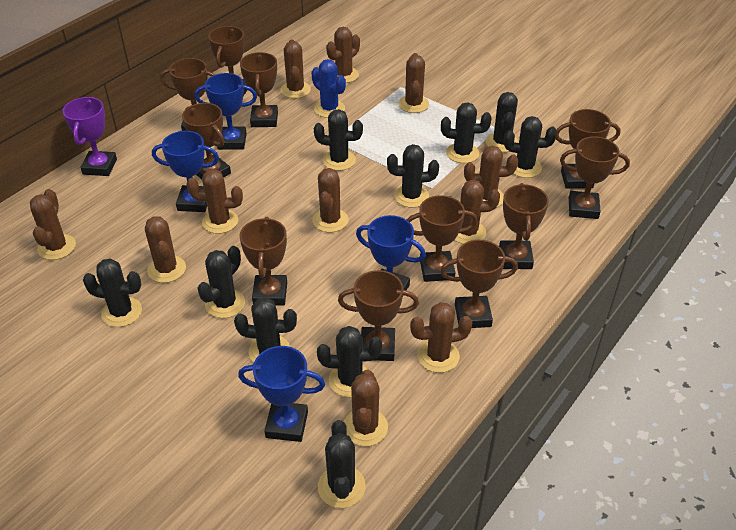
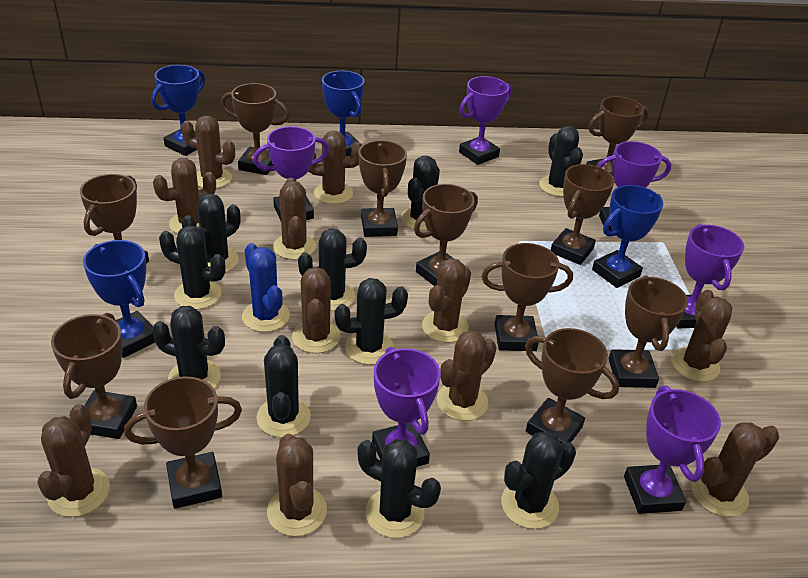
purple trophy: [63,97,117,176] = 1 -> [253,126,329,221] [372,347,441,467] [459,76,512,165] [598,141,671,231] [624,386,721,514] [676,224,744,329] = 6

